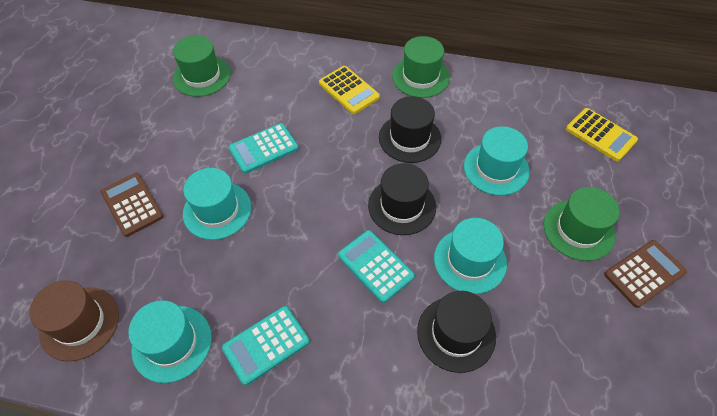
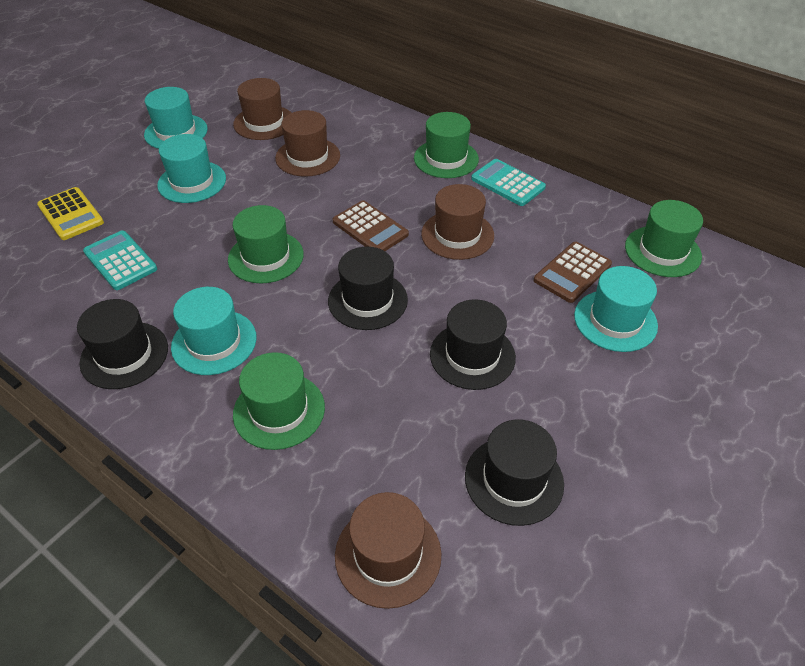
black hat: [368,163,436,235] [379,96,441,163] [417,291,496,373] = 3 -> [77,299,168,389] [328,247,408,330] [430,299,516,390] [465,419,564,526] = 4
brown hat: [29,280,119,361] = 1 -> [233,78,291,140] [275,110,340,177] [335,492,441,609] [421,184,494,260] = 4
green hat: [173,35,231,97] [392,36,450,98] [544,187,620,261] = 3 -> [228,205,304,283] [233,352,325,450] [414,112,479,178] [625,200,703,277] = 4
turquoise calculator: [222,306,310,386] [229,123,299,174] [338,230,415,303] = 3 -> [83,230,157,290] [471,159,546,206] = 2
yellow calculator: [319,66,380,114] [566,108,638,161] = 2 -> [37,187,104,240] = 1

